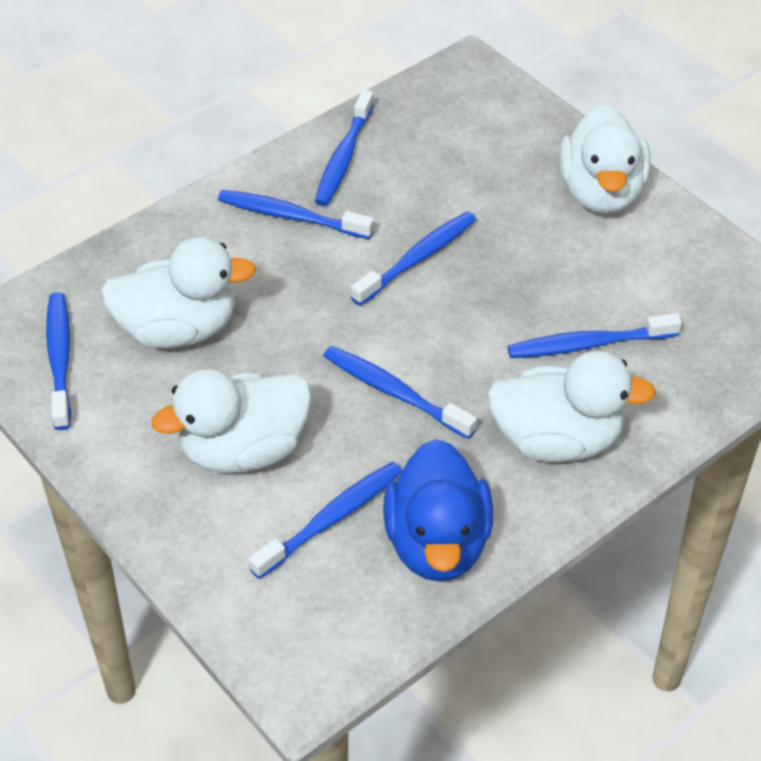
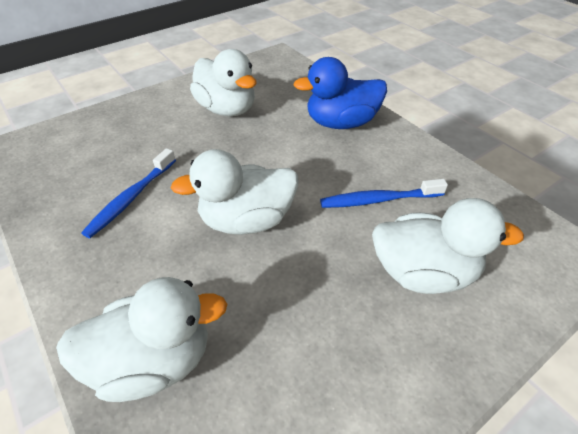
blue toothbrush: [46,292,71,430] [218,190,374,239] [249,462,402,579] [315,90,374,206] [323,346,477,439] [351,211,477,306] [507,313,682,358] = 7 -> [81,148,176,238] [320,179,448,208] = 2

